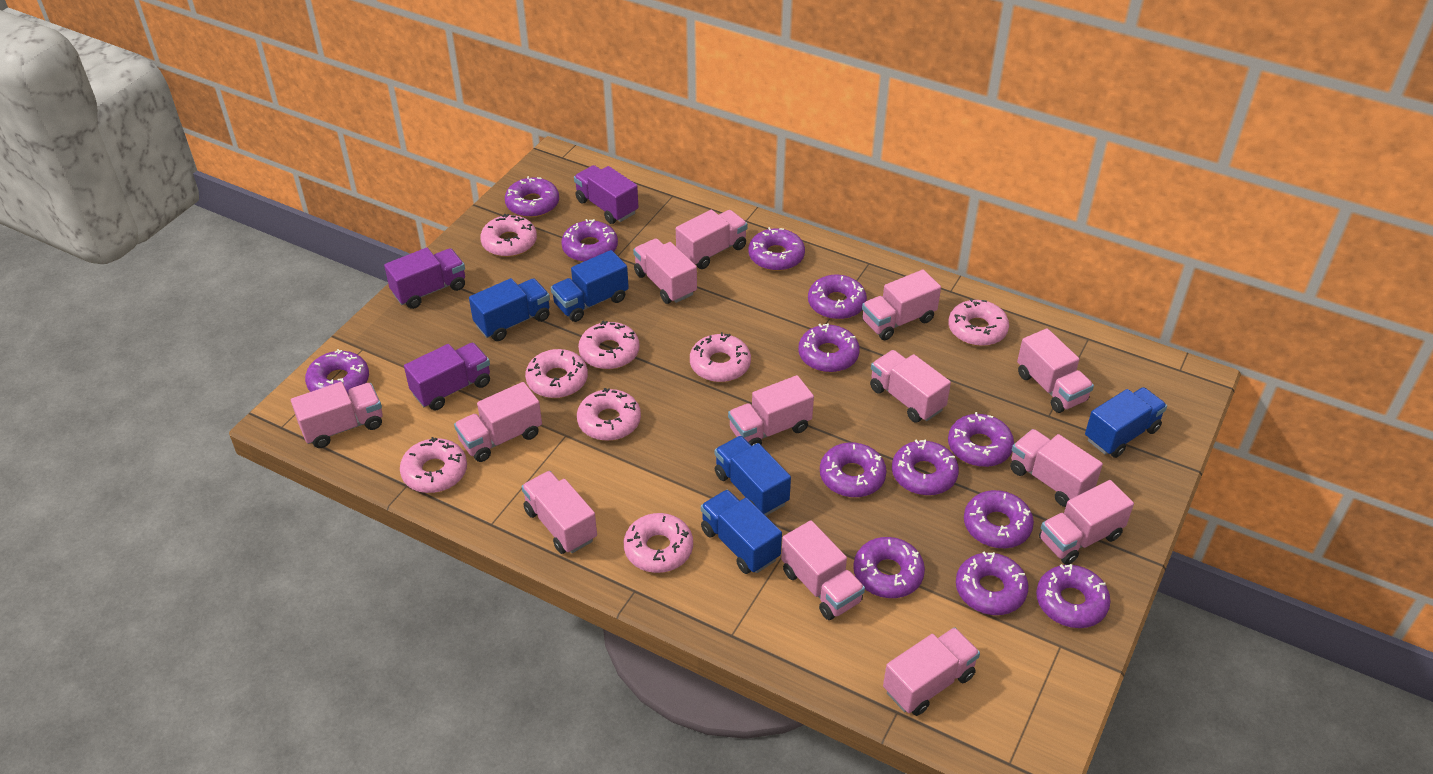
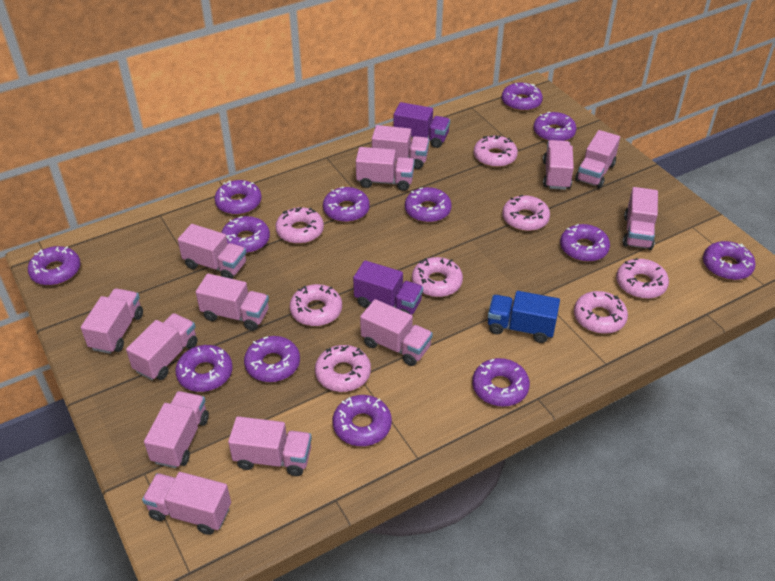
blue truck: [469,278,550,341] [551,250,629,322] [701,490,782,574] [715,436,791,516] [1085,387,1167,458] = 5 -> [488,291,560,343] = 1
purple truck: [384,248,465,309] [404,343,490,410] [574,165,638,224] = 3 -> [353,260,423,315] [394,102,450,148] = 2

